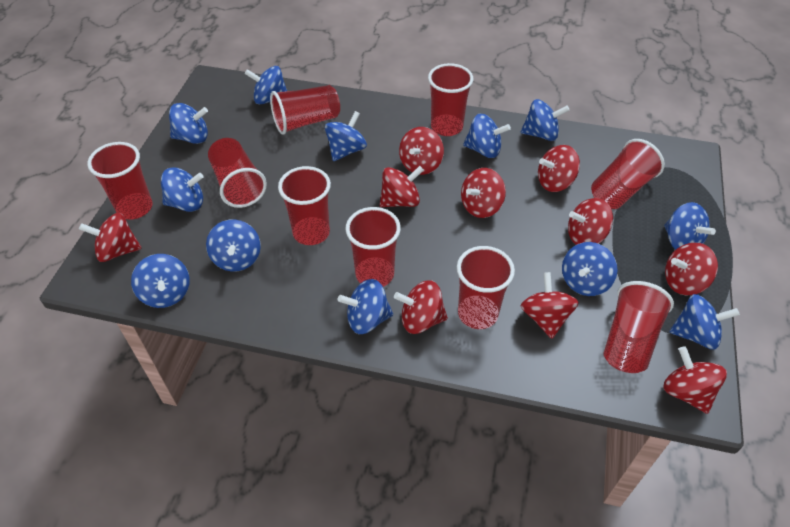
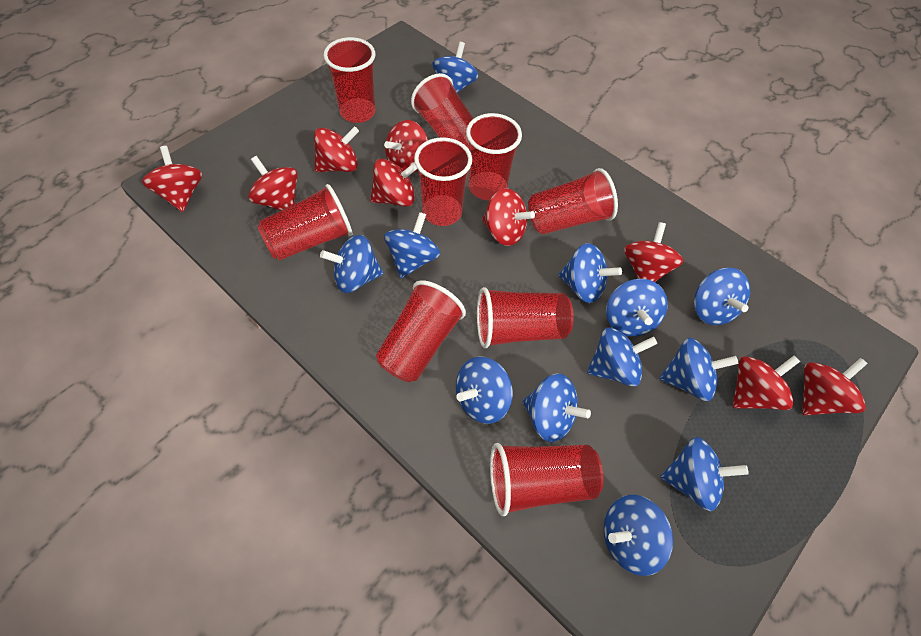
red spinning top: [79,213,142,262] [380,166,424,207] [394,280,448,334] [399,127,444,175] [461,168,506,218] [521,272,579,339] [538,145,580,192] [568,198,613,245] [663,346,727,414] [665,242,718,295] = 10 -> [142,146,202,212] [248,156,298,211] [314,126,359,172] [370,159,417,207] [384,120,428,173] [482,188,535,246] [624,222,683,282] [732,356,800,410] [802,358,868,415] = 9

